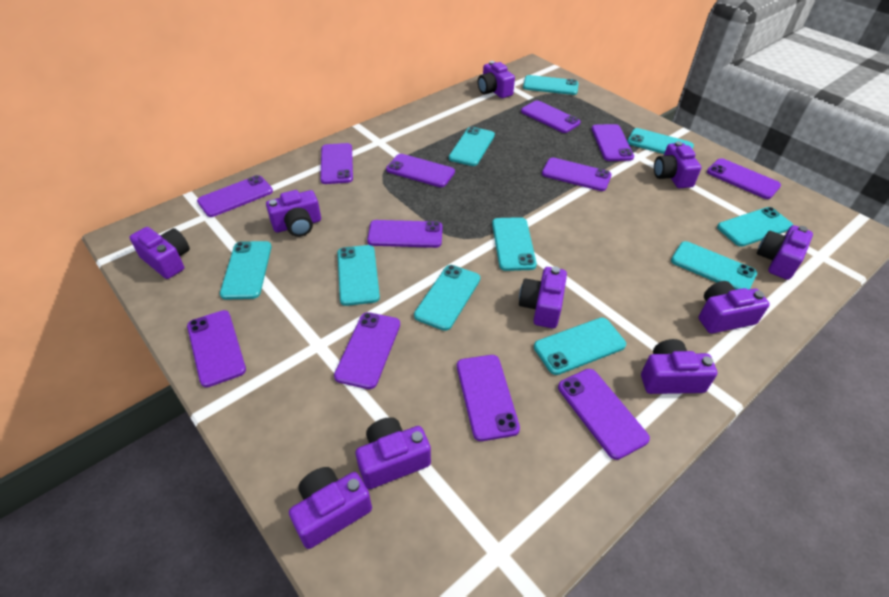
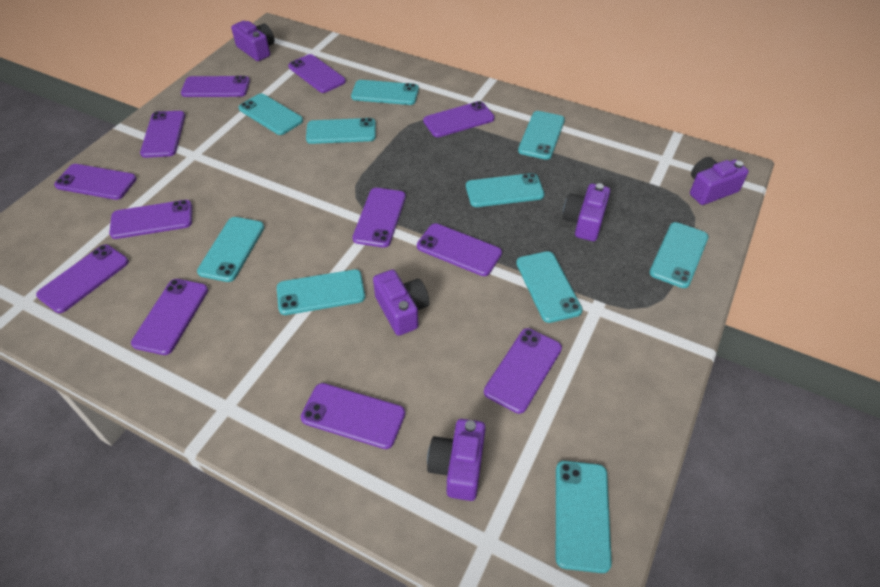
purple camera: [130,227,190,279] [266,190,321,237] [289,467,372,549] [356,417,431,489] [478,61,515,98] [519,266,567,328] [641,339,717,394] [654,141,702,188] [699,281,770,334] [757,225,813,280] = 10 -> [231,21,275,61] [373,269,430,336] [427,419,486,501] [562,183,610,241] [690,157,749,205] = 5

